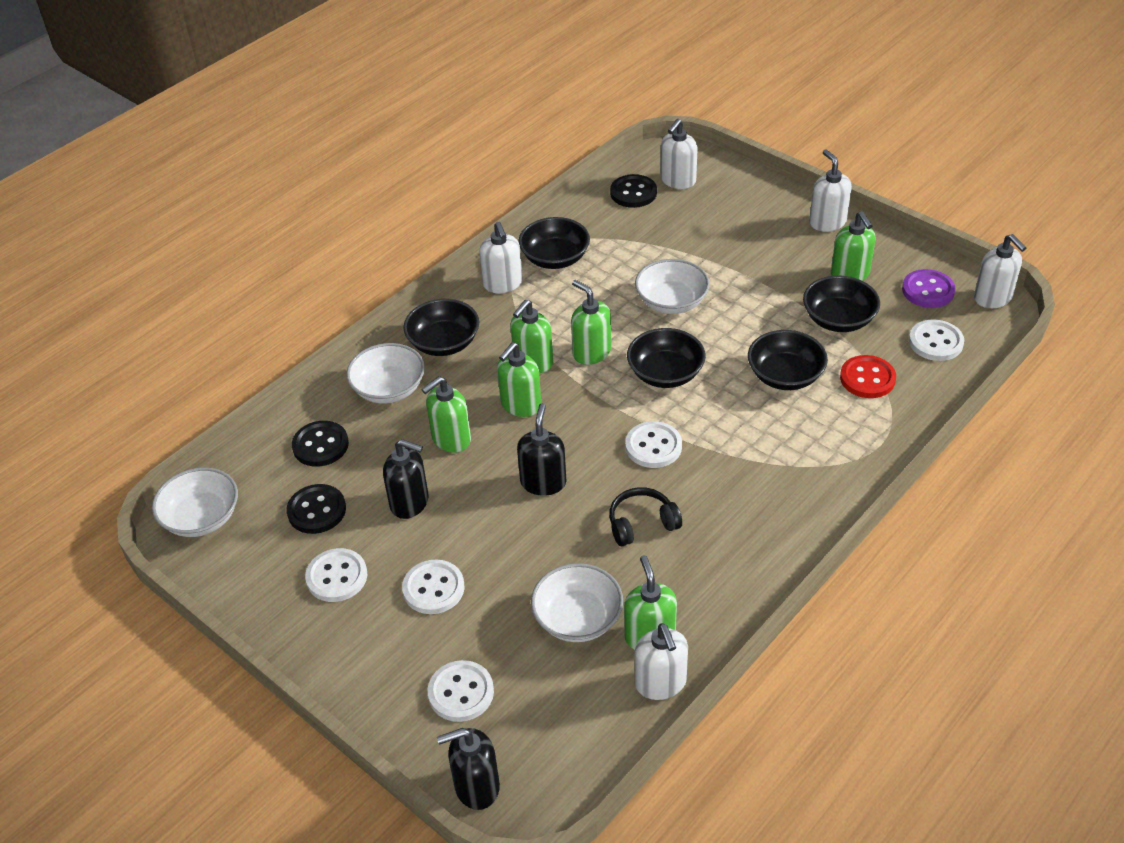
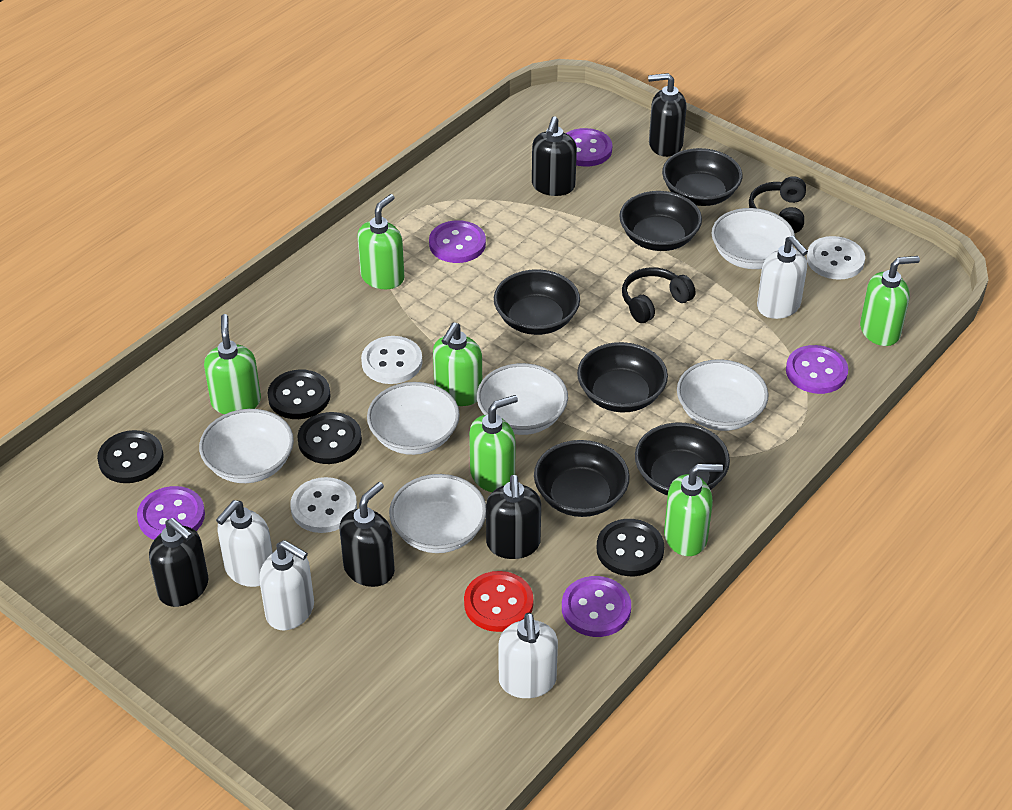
black bowl: [403,299,479,356] [518,217,590,269] [627,328,706,388] [748,330,828,390] [803,275,880,332] = 5 -> [494,269,580,335] [534,440,630,517] [577,342,668,412] [619,191,702,251] [635,423,730,496] [662,148,742,206] = 6
black button: [286,484,346,534] [292,421,349,467] [610,174,657,208] = 3 -> [97,430,164,483] [268,369,330,419] [297,412,362,464] [597,519,664,576] = 4
black headphones: [609,487,682,546] = 1 -> [622,267,696,323] [749,176,806,233] = 2
black soap dispenser: [383,439,429,519] [437,728,500,810] [517,403,566,496] = 3 -> [149,518,208,607] [340,482,395,587] [486,475,541,559] [532,116,577,196] [648,73,687,157] = 5
purple button: [902,269,956,308] = 1 -> [137,486,205,540] [429,220,486,263] [562,576,631,637] [566,128,612,167] [786,345,848,394] = 5
white bowl: [152,468,238,537] [346,343,425,404] [531,563,623,642] [635,259,710,314] = 4 -> [199,409,294,483] [367,382,460,455] [389,474,486,553] [477,363,568,435] [677,359,769,431] [712,208,795,269] = 6
white button: [305,548,367,602] [402,560,465,614] [428,660,494,722] [625,421,682,468] [909,320,964,361] = 5 -> [290,477,357,533] [361,336,423,384] [807,236,865,280] = 3
white soap dispenser: [479,222,522,293] [635,623,688,700] [660,119,698,189] [809,150,852,232] [974,234,1026,308] = 5 -> [216,500,273,587] [259,540,314,630] [498,613,558,698] [757,236,808,319] = 4

